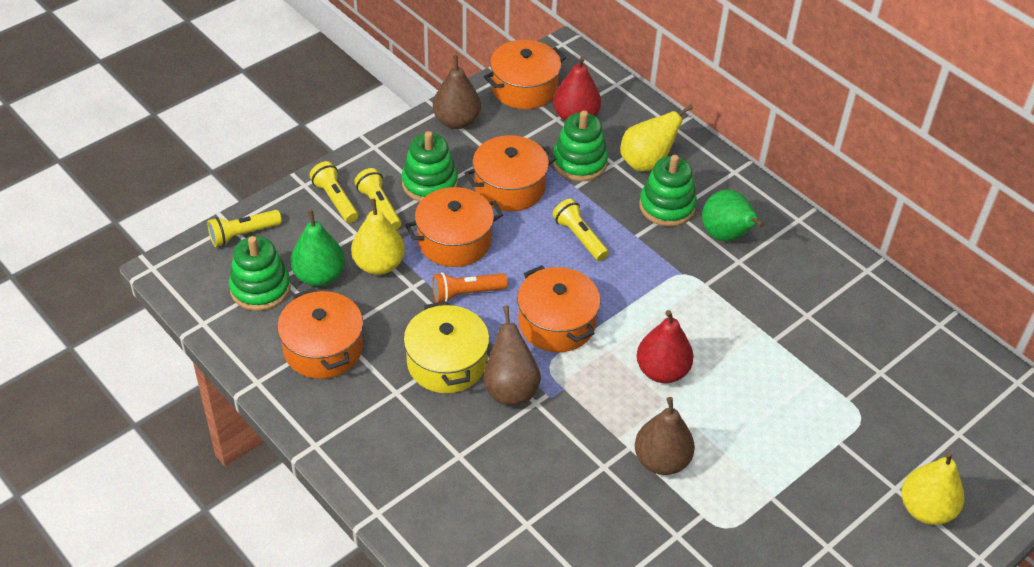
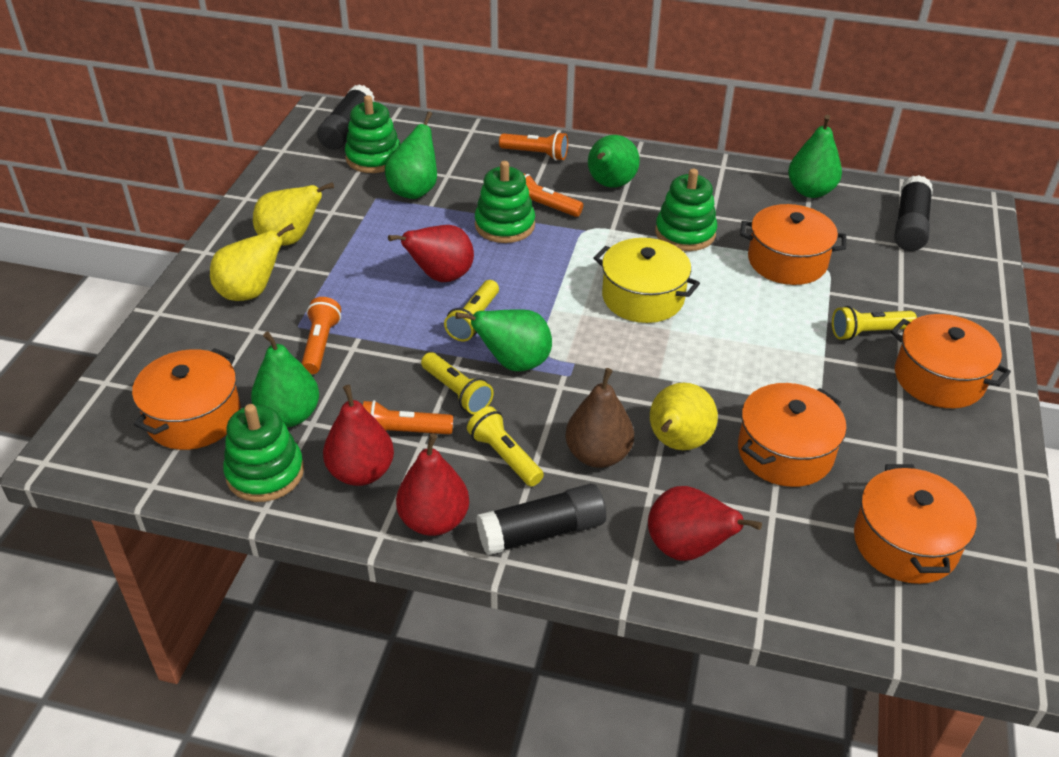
black glue stick: none = 0 -> [317,84,375,150] [476,484,606,556] [894,175,933,251] = 3
brown pear: [433,55,481,129] [483,306,541,405] [635,397,695,475] = 3 -> [565,368,634,468] = 1
green pear: [291,210,345,286] [702,189,764,241] = 2 -> [251,332,319,427] [385,111,437,199] [455,309,552,371] [588,135,640,188] [788,115,842,198] = 5
orange flashlight: [432,272,508,303] = 1 -> [301,297,341,374] [363,400,453,434] [499,132,568,161] [523,173,583,217] = 4
red pear: [553,56,601,121] [637,310,694,383] = 2 -> [323,385,394,486] [388,225,474,282] [396,433,469,536] [648,486,762,561] = 4

